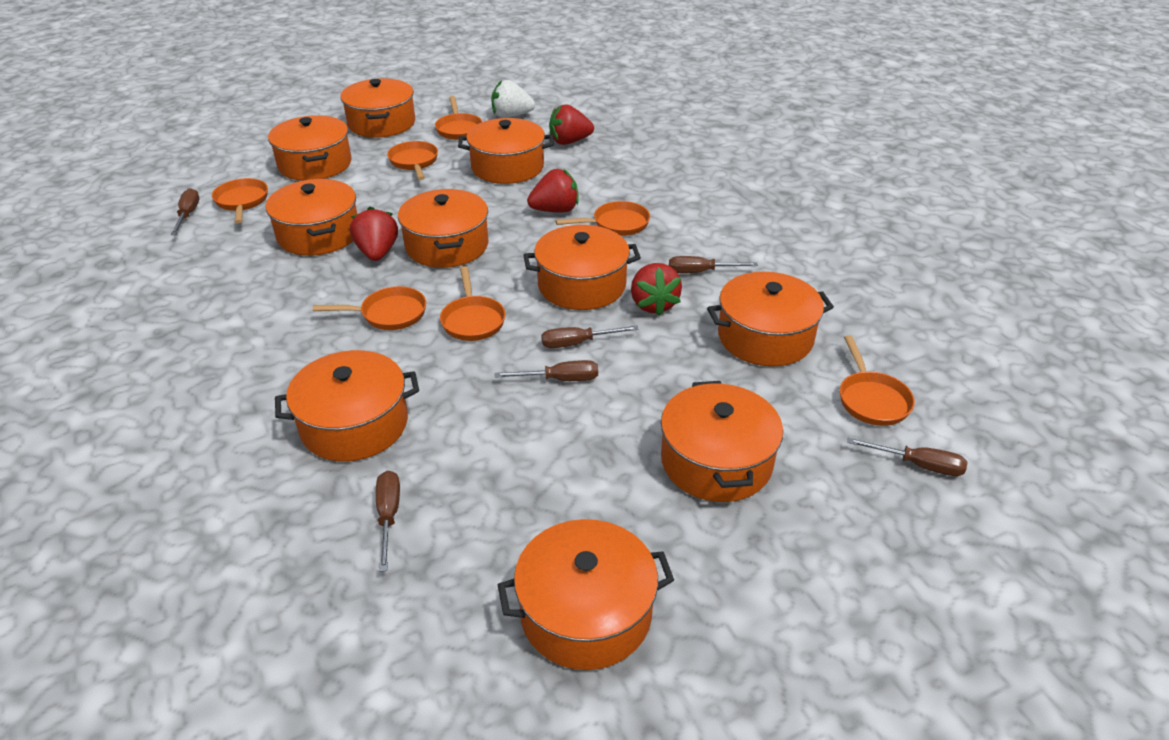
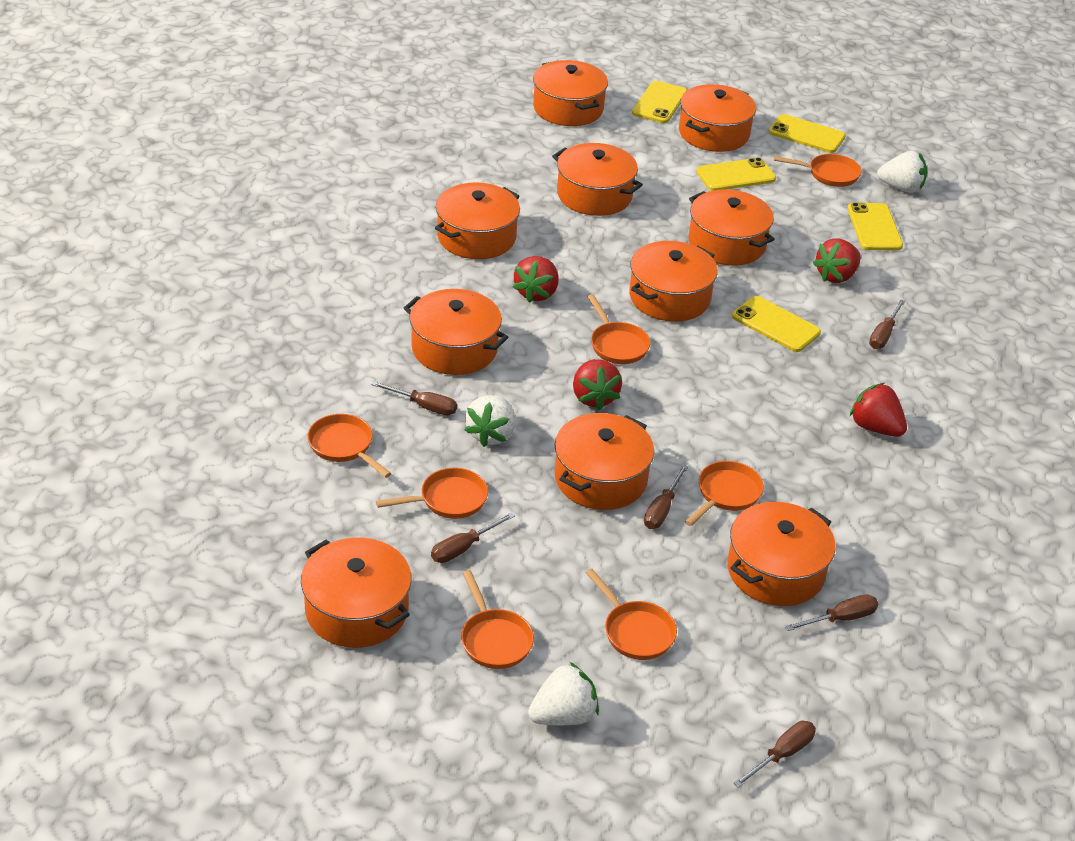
white strawberry: [491,80,535,118] = 1 -> [465,395,515,447] [528,662,599,725] [877,151,927,193] = 3
yellow phone: none = 0 -> [632,81,687,123] [696,157,776,191] [732,296,821,352] [769,114,846,153] [847,202,903,250] = 5

